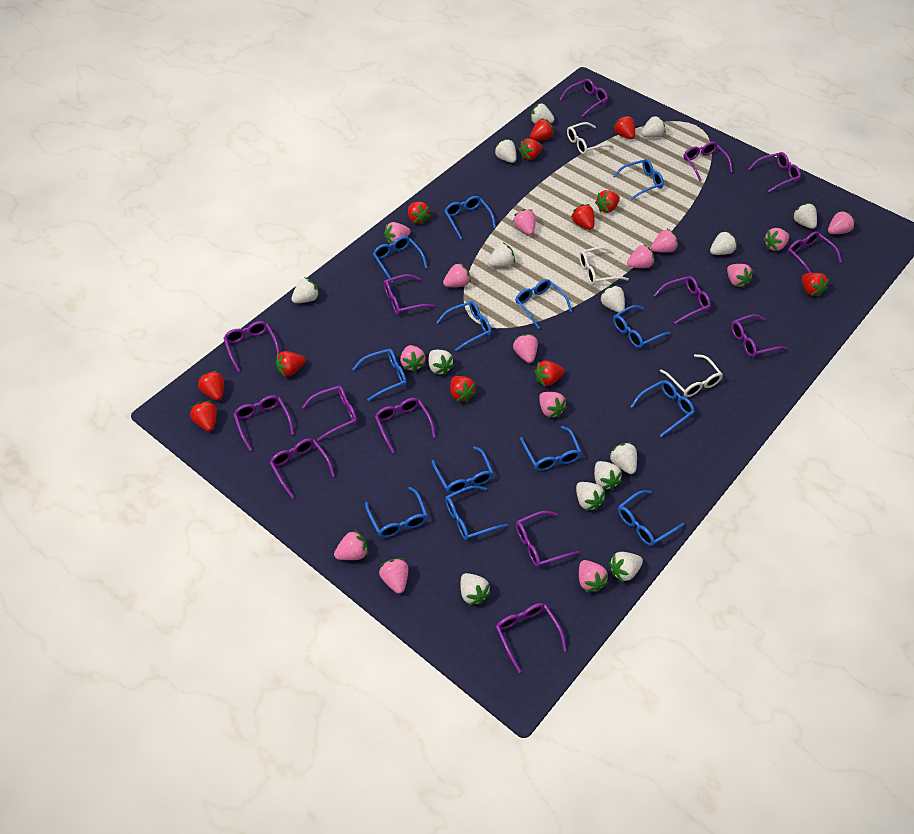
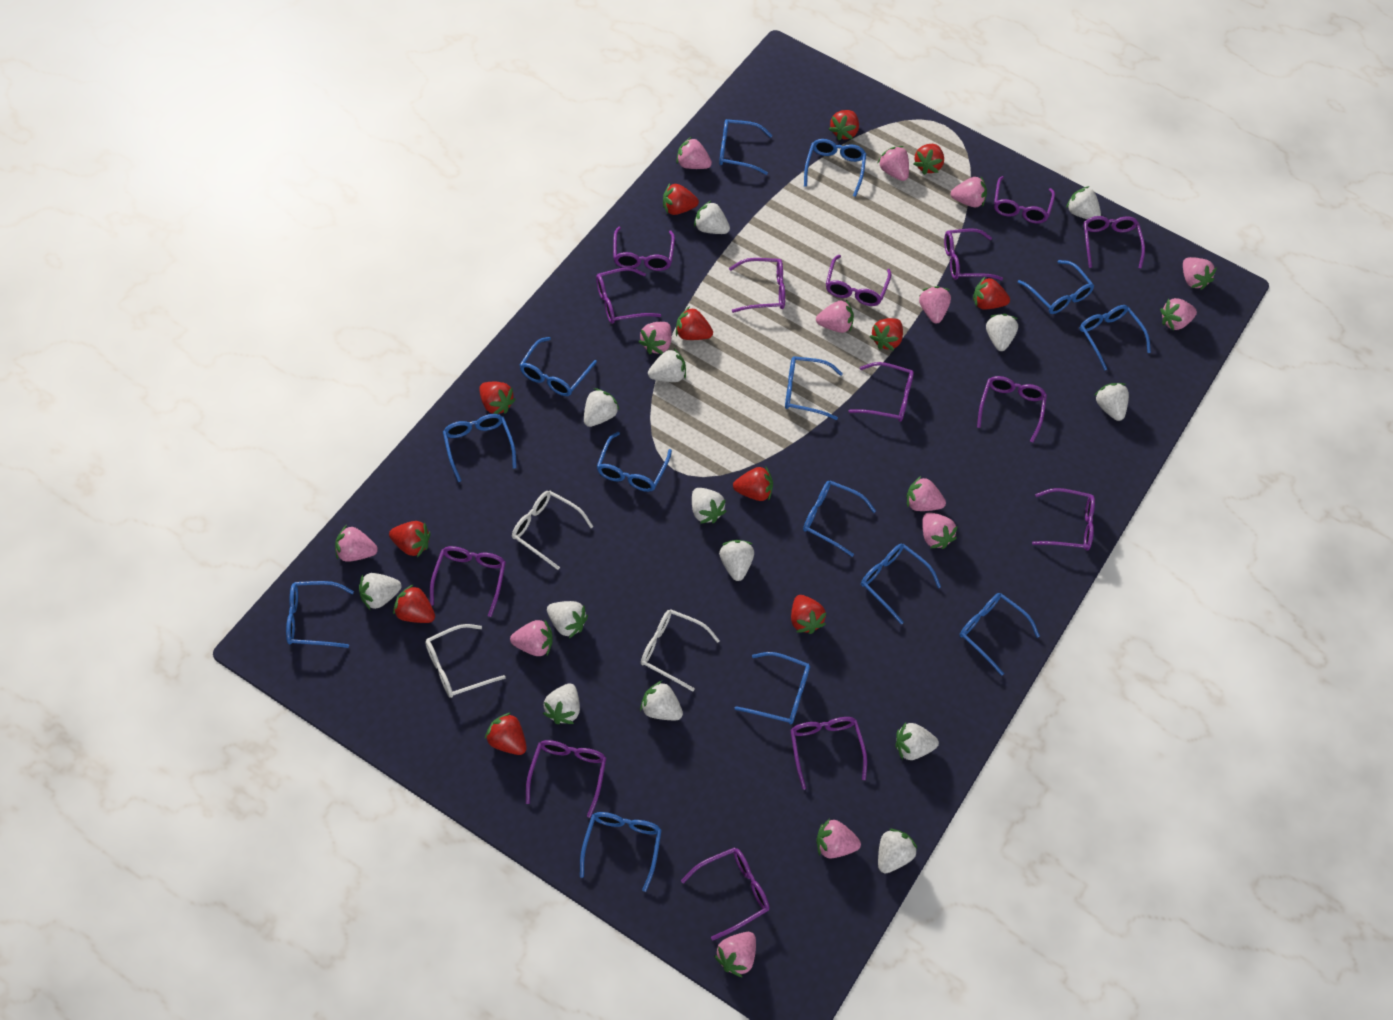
blue glasses: [353,349,407,401] [365,487,428,538] [373,236,428,283] [432,446,493,494] [437,301,492,351] [444,196,496,239] [445,485,508,540] [515,279,572,329] [520,426,582,471] [613,159,664,200] [613,305,670,348] [618,490,684,546] [630,380,695,437] = 13 -> [286,581,354,648] [443,414,517,482] [520,337,597,396] [580,812,661,892] [597,432,672,492] [719,119,772,175] [735,652,810,725] [785,356,843,420] [803,481,876,557] [804,139,866,197] [861,544,941,624] [959,593,1040,676] [1018,260,1094,314] [1079,305,1151,371] = 14

